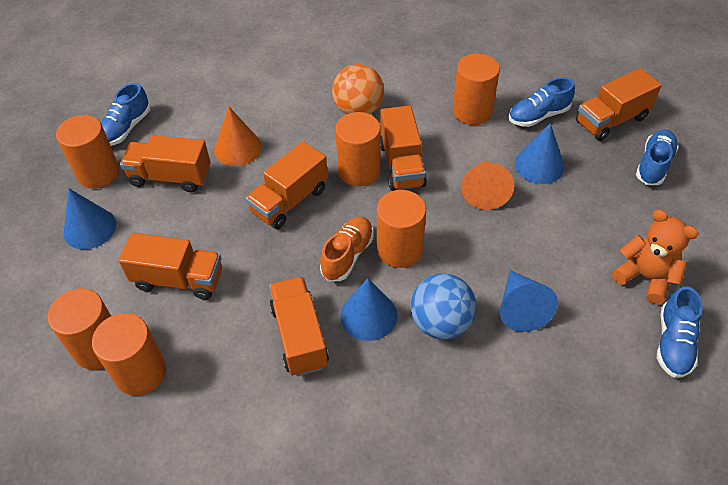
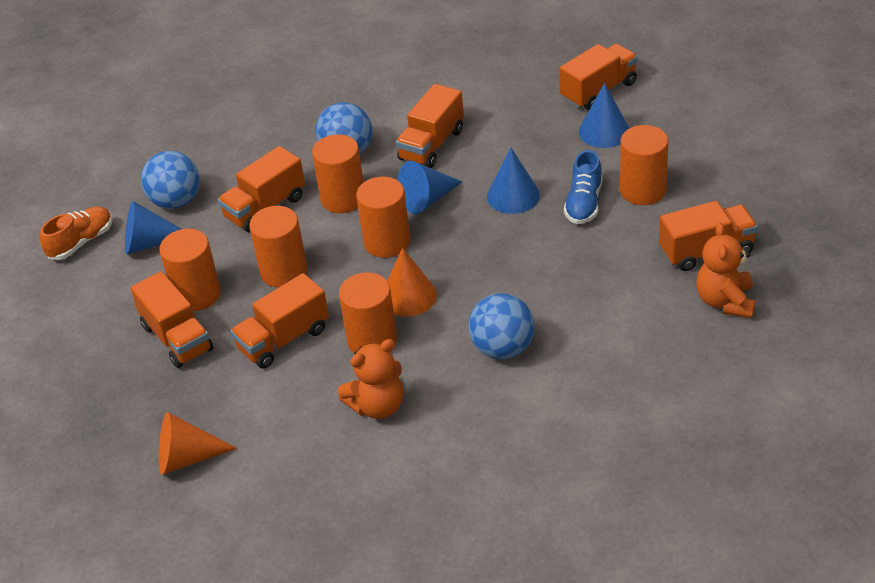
blue ball: [410,274,477,339] = 1 -> [141,151,200,209] [315,102,372,154] [469,293,535,359] = 3
blue shoe: [101,83,151,146] [509,77,575,127] [636,130,679,185] [657,286,703,378] = 4 -> [564,150,603,224] = 1
orange ball: [332,64,384,114] = 1 -> none = 0
orange teddy bear: [612,210,699,304] = 1 -> [338,339,403,419] [696,223,755,318] = 2

